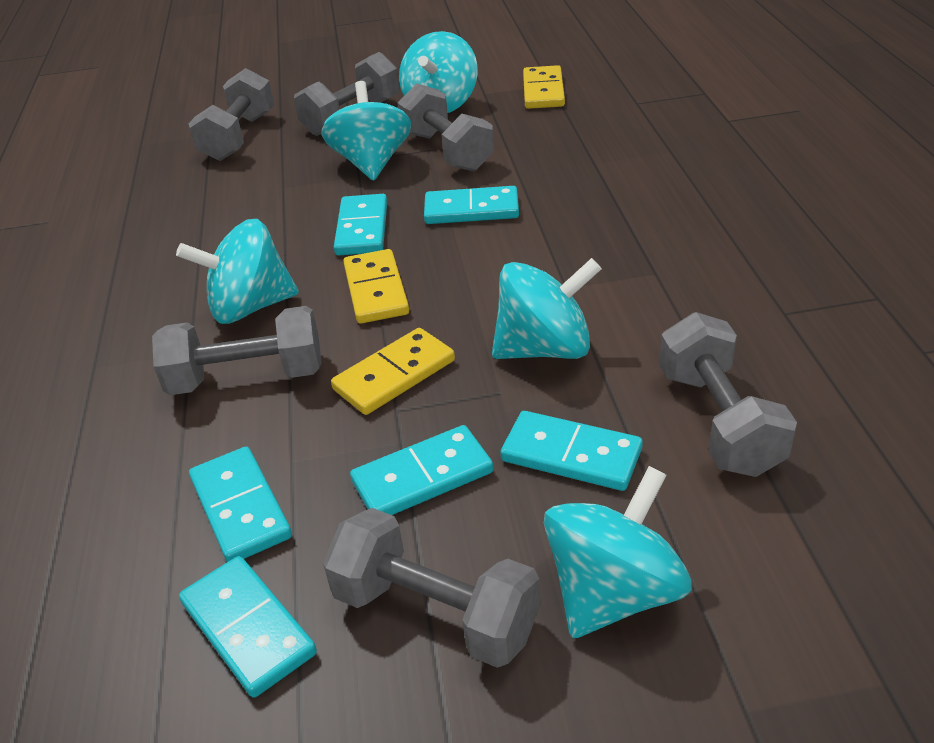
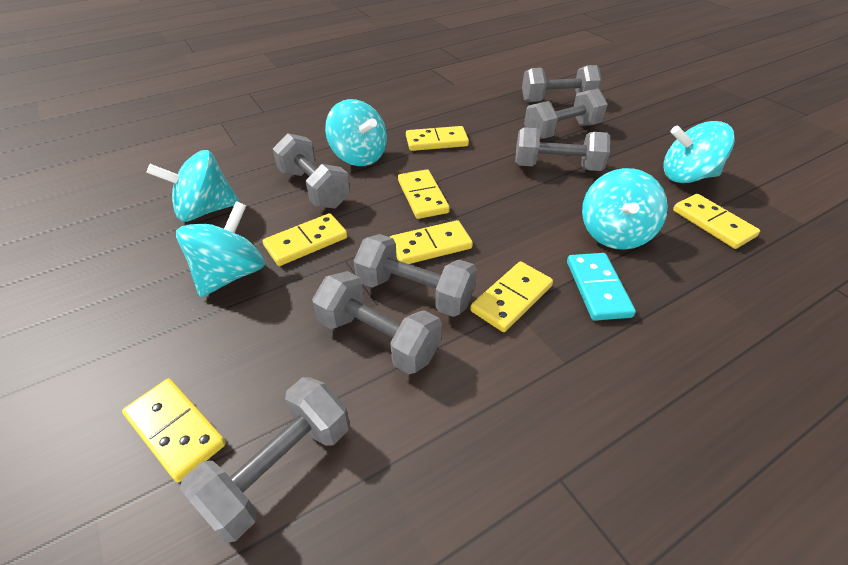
grey dumbbell: [152,306,322,395] [188,68,275,161] [294,52,400,136] [323,508,540,668] [397,83,494,172] [659,312,797,477] = 6 -> [180,377,350,543] [273,133,350,208] [312,271,442,374] [354,234,477,317] [515,127,610,171] [522,65,602,102] [524,88,608,139] = 7
turquoise domino: [179,556,317,698] [189,447,292,562] [334,194,387,256] [350,425,493,515] [424,186,519,224] [500,411,643,491] = 6 -> [567,253,636,321] = 1
yellow domino: [331,328,455,415] [343,249,409,324] [523,65,565,109] = 3 -> [122,379,226,482] [263,213,347,266] [390,220,473,264] [398,169,450,219] [406,126,469,151] [470,261,553,332] [673,194,760,249] = 7

